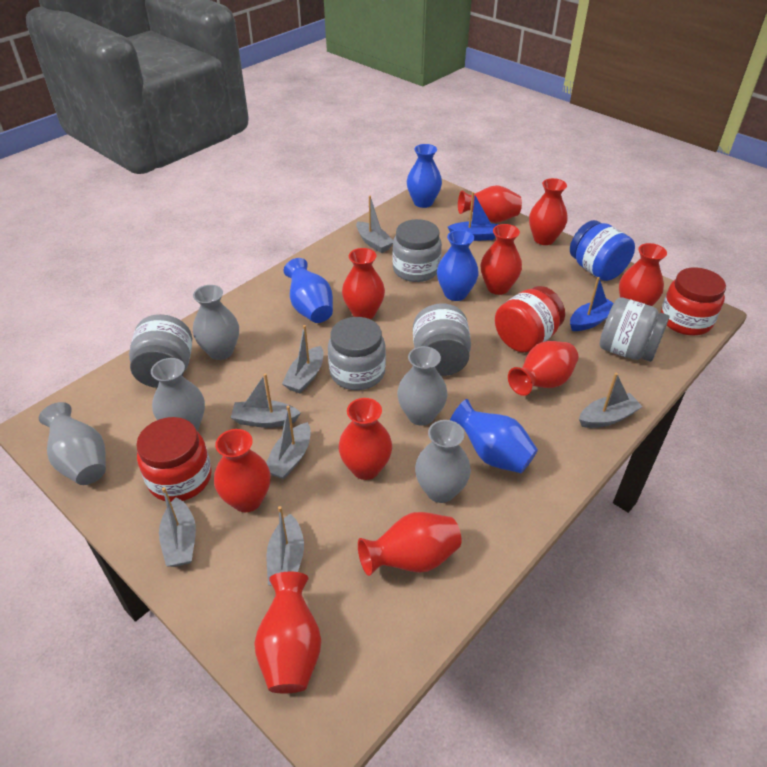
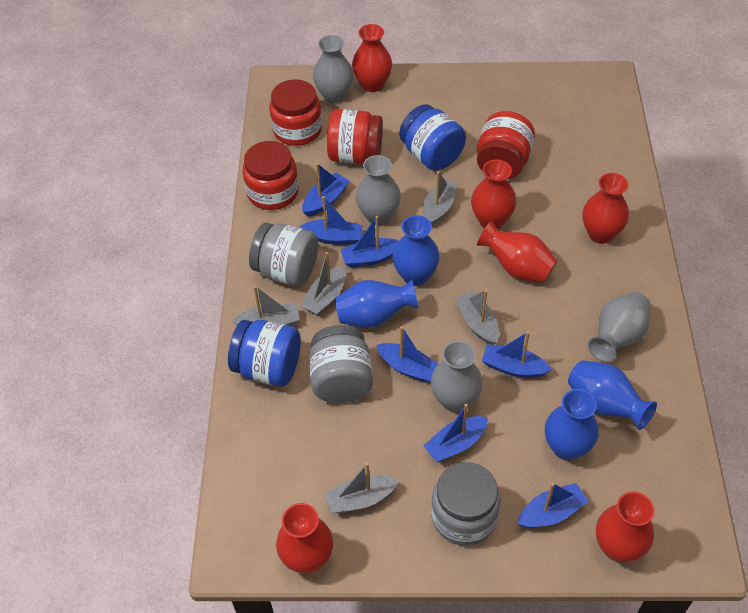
blue boat: [448,192,499,241] [570,277,614,331] = 2 -> [300,196,363,245] [302,163,349,217] [340,216,399,268] [376,326,438,383] [423,404,488,462] [482,331,552,378] [517,483,589,528] = 7
blue jar: [570,220,635,281] = 1 -> [228,320,301,387] [399,104,466,171] = 2
grey boat: [159,487,196,567] [230,373,301,428] [266,405,311,479] [266,506,304,586] [282,325,324,393] [356,196,393,253] [579,373,643,428] = 7 -> [232,286,299,326] [300,252,347,316] [324,463,399,513] [423,171,458,225] [455,290,499,345] = 5
grey jar: [129,314,192,388] [328,317,386,390] [392,219,442,282] [413,304,471,376] [600,297,669,362] = 5 -> [249,223,318,286] [309,325,373,403] [431,462,501,546] = 3
grey vase: [39,402,106,485] [151,358,205,431] [193,285,239,360] [397,346,448,426] [415,420,471,503] = 5 -> [313,35,353,103] [356,155,401,225] [431,341,483,412] [588,292,651,362] = 4
red jar: [136,417,212,502] [495,286,565,353] [661,267,726,336] = 3 -> [243,141,299,210] [269,79,322,146] [327,109,383,164] [477,111,535,179] = 4
red vase: [214,429,271,512] [254,572,322,693] [338,398,392,480] [342,248,385,319] [358,512,461,576] [458,185,522,223] [481,224,522,295] [508,341,578,396] [529,178,568,245] [619,243,667,306] = 10 -> [276,503,333,573] [352,24,392,92] [471,160,516,229] [477,221,557,283] [582,173,629,244] [596,491,654,562] = 6

